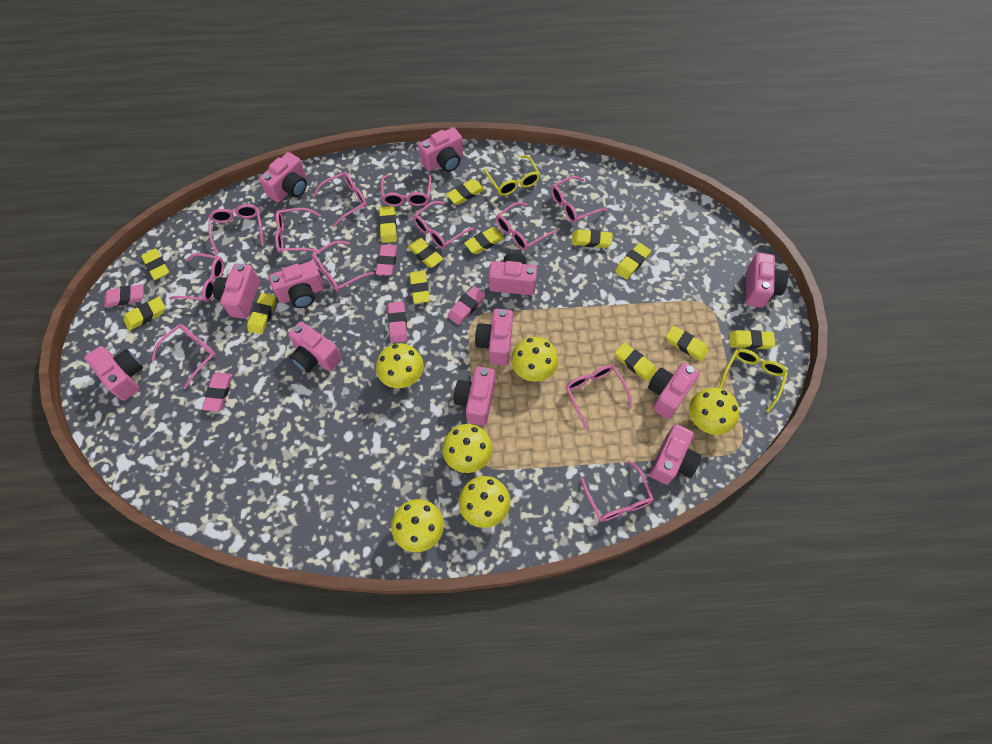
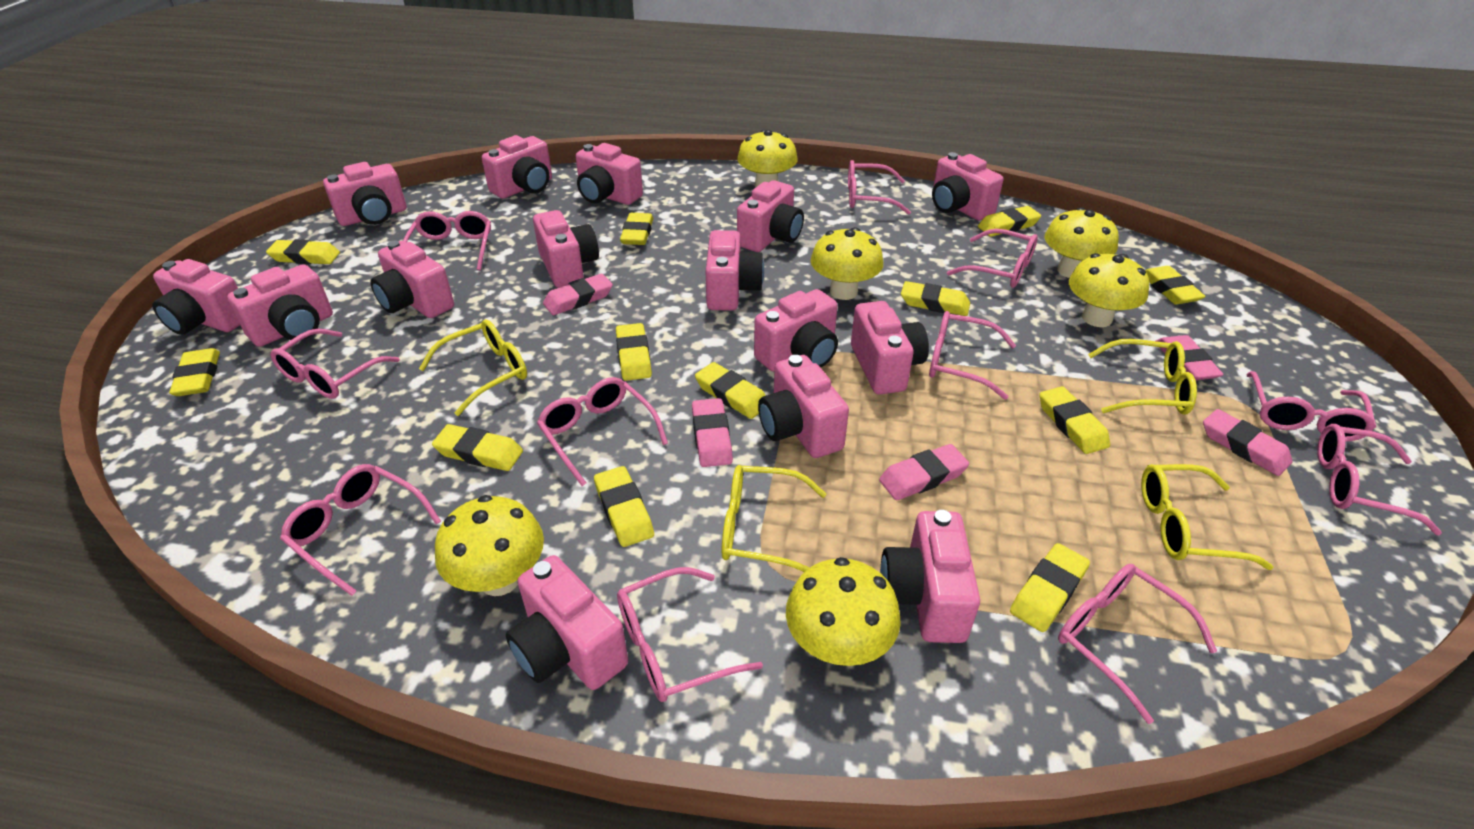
pink camera: [85,346,143,401] [213,263,260,319] [259,152,307,203] [269,261,324,308] [288,322,342,373] [418,127,463,172] [453,367,495,425] [475,309,513,365] [489,253,537,295] [648,362,700,419] [649,424,702,485] [746,252,788,308] = 12 -> [152,259,240,335] [227,264,333,347] [323,162,406,226] [370,241,454,318] [482,135,552,199] [506,555,628,690] [533,210,599,288] [575,143,643,205] [705,230,764,311] [737,180,804,252] [754,289,838,372] [758,355,849,458] [851,301,929,395] [880,510,980,643] [932,152,1003,220] = 15
pink glasses: [152,324,216,389] [169,253,224,302] [209,204,264,254] [275,208,321,253] [312,171,367,227] [312,241,374,292] [381,174,431,206] [413,201,474,249] [496,202,556,250] [551,176,608,223] [566,365,632,428] [580,460,654,522] = 12 -> [271,329,400,399] [280,464,441,596] [403,211,491,270] [537,377,668,486] [617,567,763,702] [848,160,911,215] [929,311,1016,400] [947,229,1038,288] [1058,564,1217,724] [1246,371,1376,441] [1317,424,1442,535] = 11
yellow eraser: [123,297,165,331] [141,249,169,280] [247,293,276,334] [379,206,397,243] [408,238,443,268] [409,271,430,304] [446,179,485,205] [464,227,504,254] [571,229,613,248] [615,243,651,279] [615,343,657,382] [666,326,709,361] [729,330,775,349] = 13 -> [169,348,220,396] [266,239,340,264] [432,424,523,471] [594,466,654,547] [616,323,652,381] [620,213,653,245] [695,362,766,419] [901,281,970,316] [978,206,1041,237] [1010,543,1090,632] [1039,386,1110,454] [1145,266,1206,304] = 12
yellow glasses: [483,155,541,196] [719,349,788,413] = 2 -> [419,319,527,416] [722,465,827,572] [1088,339,1197,415] [1141,464,1273,570] = 4

